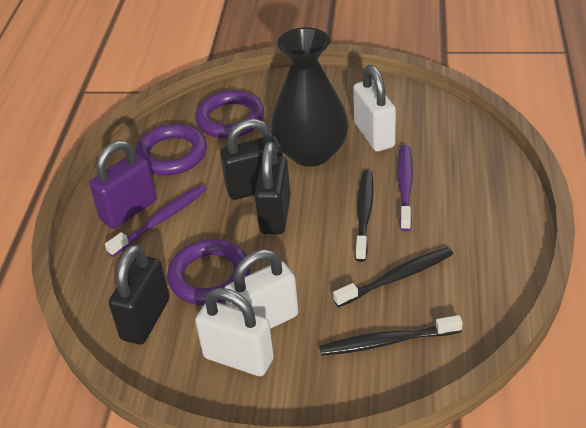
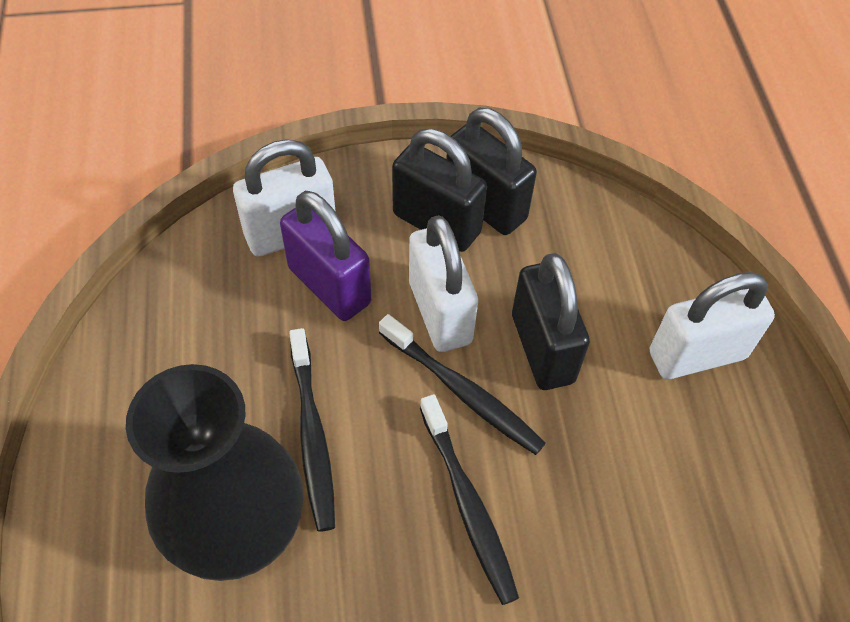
purple ring: [135,124,207,175] [167,239,251,305] [195,90,265,139] = 3 -> none = 0
purple toothbrush: [105,184,207,257] [398,145,413,231] = 2 -> none = 0

